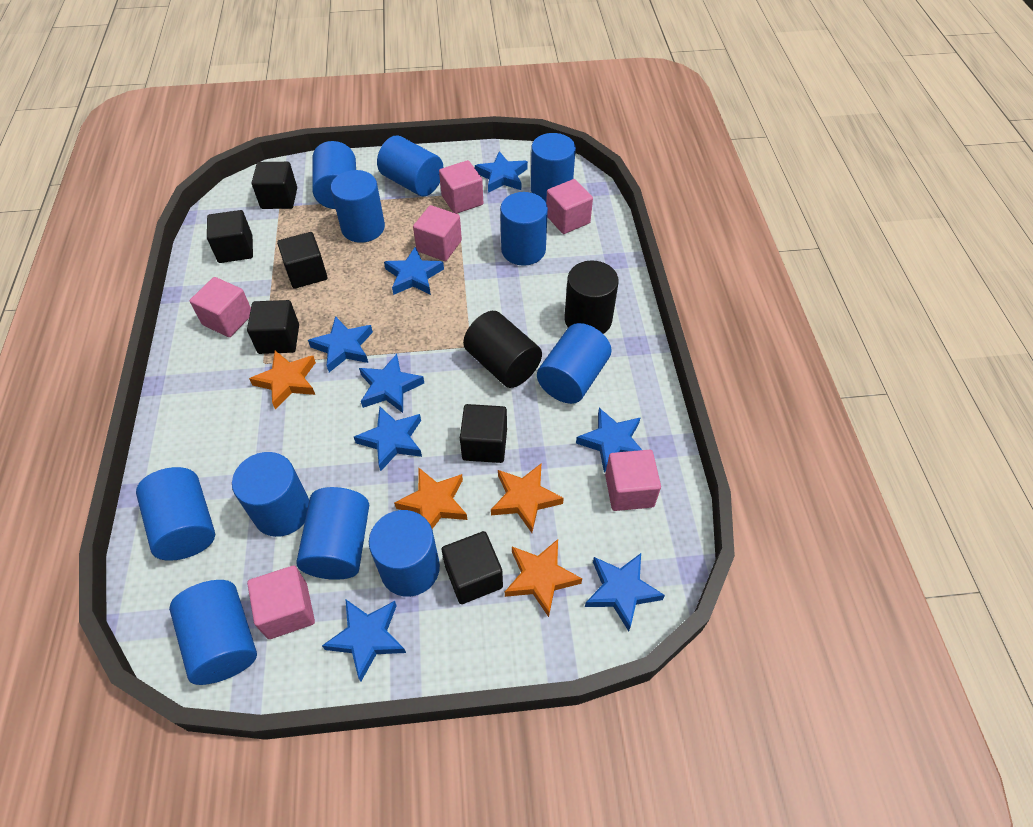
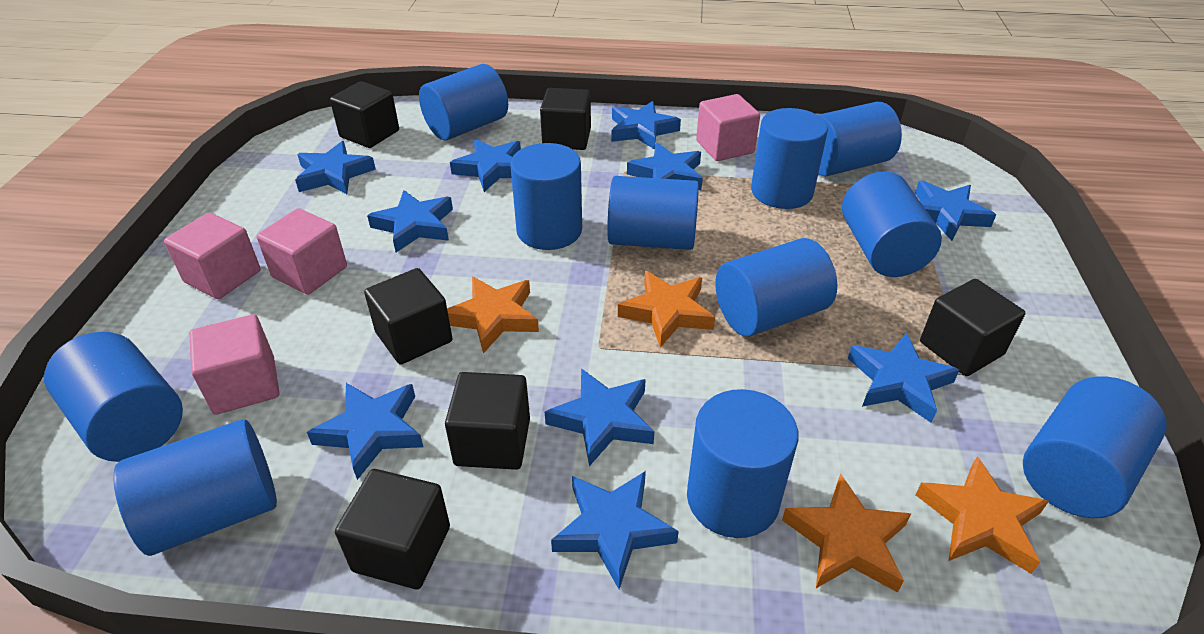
black cylinder: [463,311,542,388] [564,261,619,334] = 2 -> none = 0
blue star: [308,316,373,372] [322,600,406,681] [354,407,422,471] [359,354,424,413] [384,247,444,295] [475,151,528,193] [576,408,642,473] [585,553,665,631] = 8 -> [295,141,376,194] [307,383,423,480] [367,190,453,252] [450,139,521,192] [545,368,654,466] [551,471,679,589] [611,101,681,150] [627,143,703,190] [848,333,959,423] [915,180,996,241] = 10
pink cube: [190,277,251,337] [247,566,315,639] [413,205,462,261] [439,160,483,214] [546,179,593,234] [605,450,661,511] = 6 -> [164,213,261,299] [189,314,279,415] [256,208,347,295] [696,94,760,161] = 4

